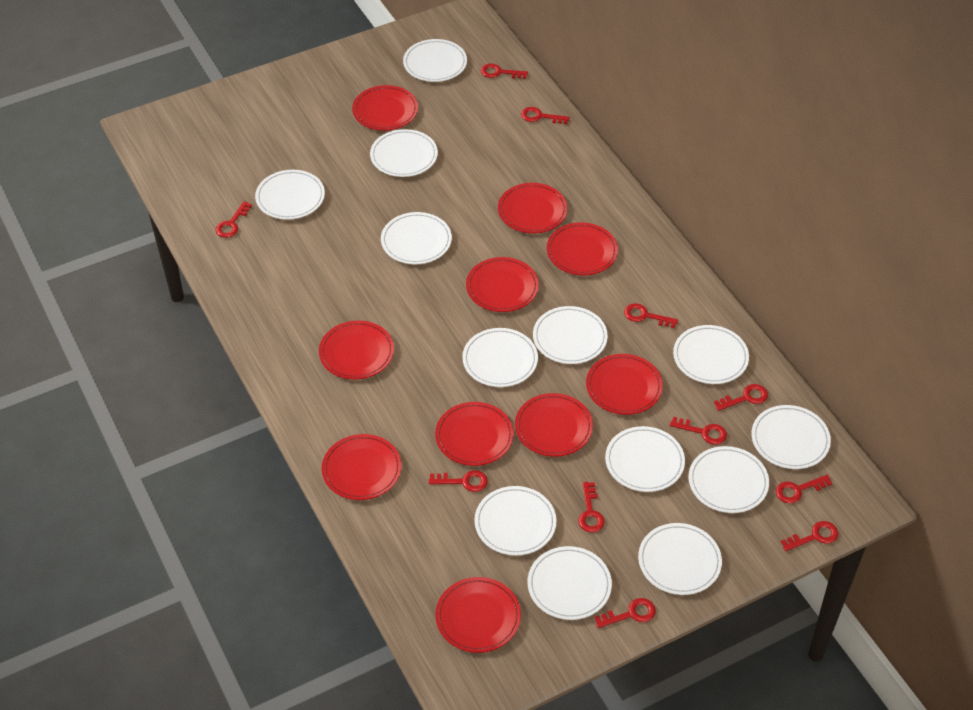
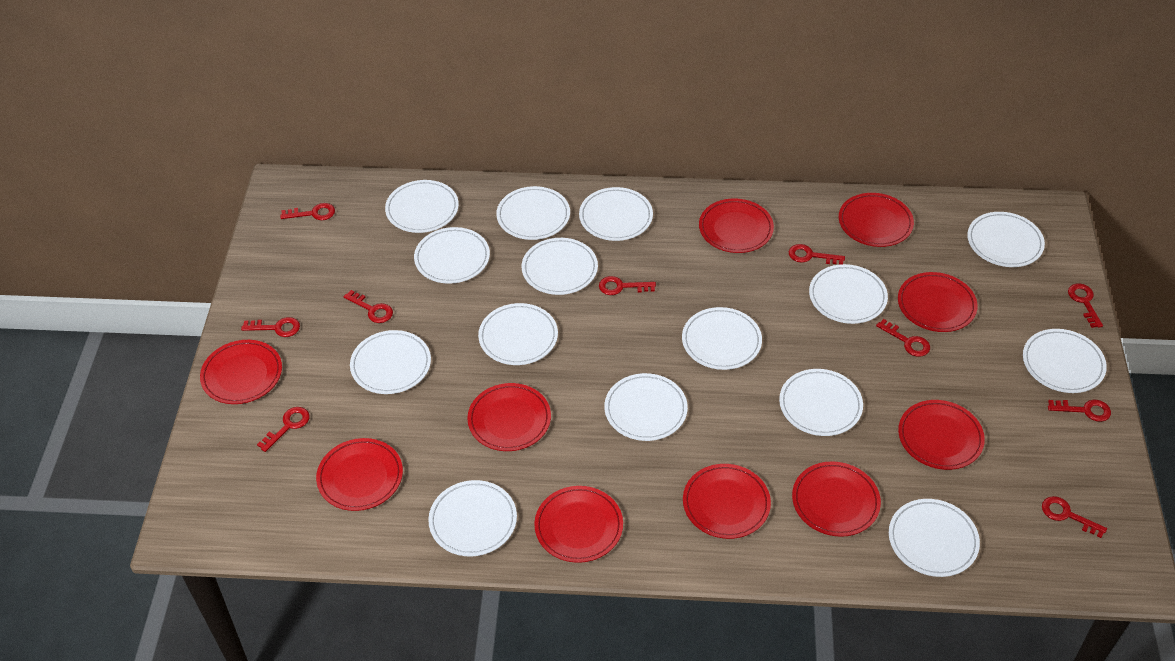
red key: [215,201,252,238] [428,470,488,492] [481,63,528,79] [521,107,570,124] [578,482,605,533] [595,598,656,628] [624,303,678,328] [670,417,727,445] [714,384,768,411] [776,475,832,503] [781,521,838,551] = 11 -> [241,317,300,337] [257,407,310,452] [280,203,335,220] [344,290,393,323] [599,276,656,295] [789,244,845,264] [876,319,930,357] [1042,496,1107,538] [1048,399,1111,422] [1068,283,1103,328] = 10
white plate: [255,170,325,220] [370,129,438,177] [381,212,452,264] [403,39,467,82] [462,328,538,387] [474,486,556,556] [528,546,612,620] [533,306,608,364] [605,426,685,492] [638,523,722,595] [673,325,749,384] [689,446,769,513] [752,405,831,469] = 13 -> [350,330,431,394] [385,180,459,233] [414,227,490,284] [428,480,517,556] [478,303,558,365] [496,186,570,240] [522,238,598,295] [579,187,653,241] [604,373,688,441] [682,307,762,370] [779,369,863,436] [809,264,888,324] [889,499,980,577] [967,212,1045,267] [1023,329,1107,393] = 15

